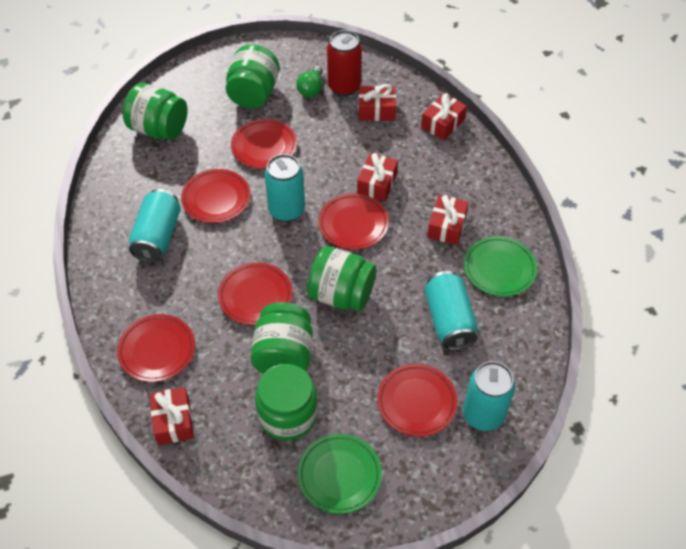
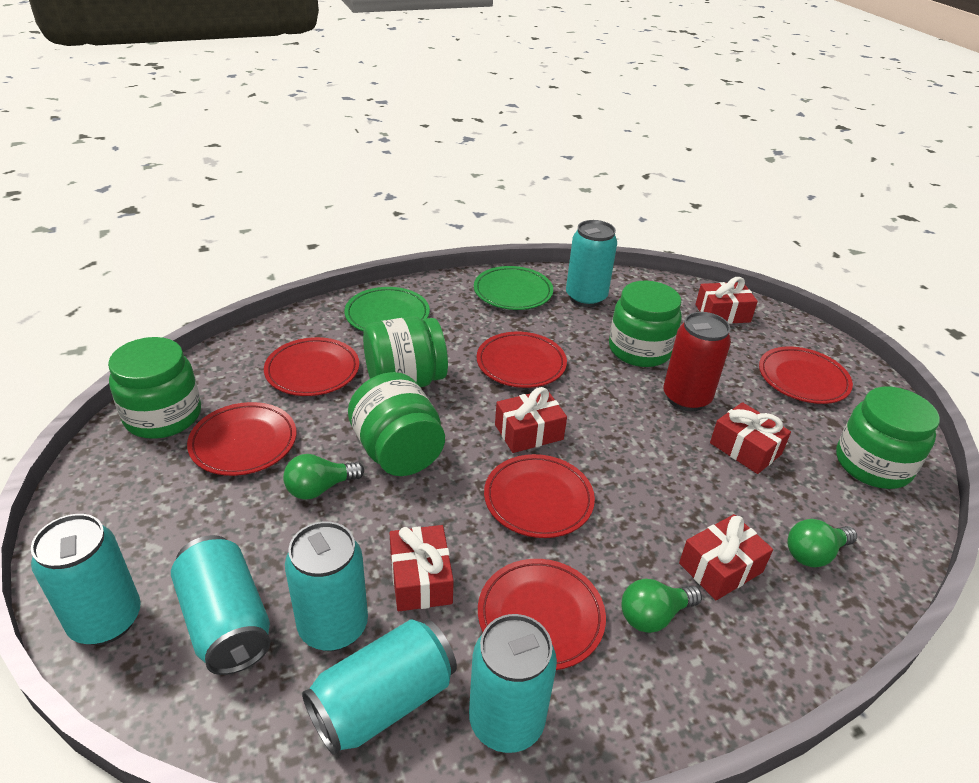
green light bulb: [296,66,323,98] = 1 -> [283,454,364,500] [622,579,702,633] [787,519,857,567] = 3
turquoise can: [129,189,181,263] [265,154,305,222] [424,271,478,351] [463,361,515,431] = 4 -> [31,514,141,645] [171,535,271,675] [285,521,368,651] [302,620,457,755] [469,614,557,753] [566,220,617,307] = 6

